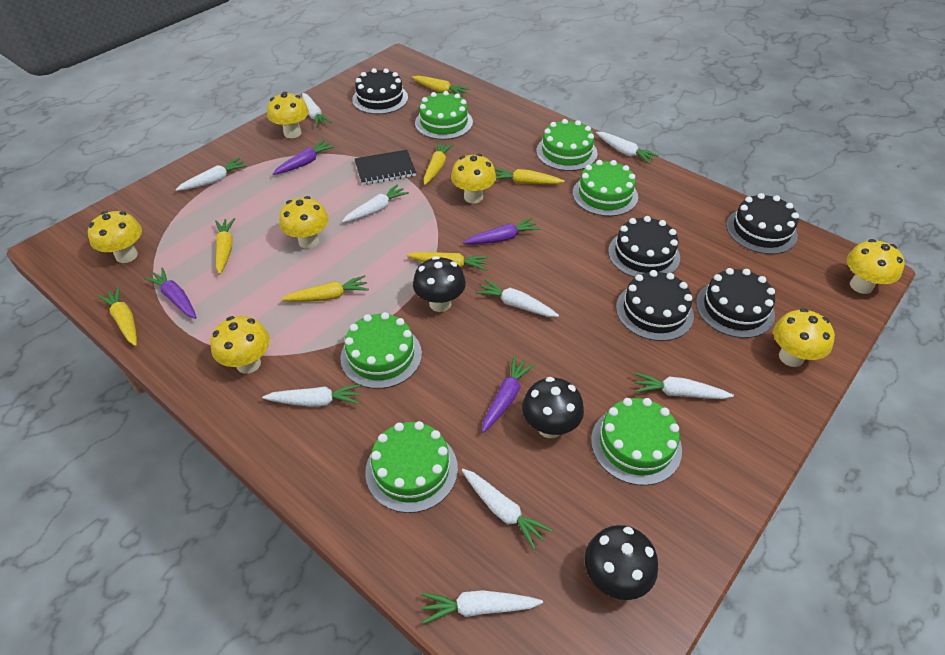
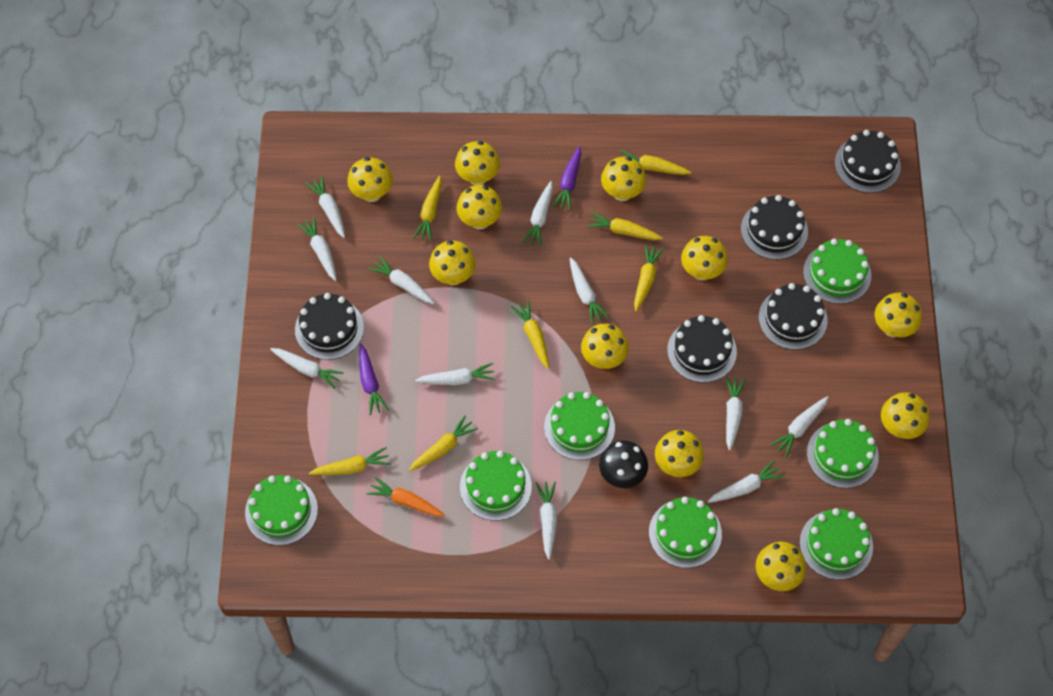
black mushroom: [413,256,466,312] [522,377,584,438] [585,525,658,600] = 3 -> [599,440,648,488] = 1
black notebook: [354,150,416,185] = 1 -> none = 0
green cake: [340,312,422,389] [365,421,458,513] [415,91,473,140] [536,119,598,171] [573,160,638,216] [591,398,682,486] = 6 -> [245,475,318,545] [460,451,532,521] [544,392,615,460] [649,497,722,568] [800,508,873,580] [803,239,871,304] [807,419,879,488] = 7
orange carrot: none = 0 -> [367,477,445,517] = 1
purple carrot: [144,268,197,319] [273,140,335,175] [463,217,540,244] [482,356,535,433] = 4 -> [359,343,389,415] [553,146,581,210] = 2
white carrot: [176,158,248,191] [262,384,361,407] [302,93,332,127] [342,184,409,222] [421,590,543,624] [462,469,552,550] [476,279,559,317] [596,132,659,164] [635,373,734,399] = 9 -> [270,348,344,389] [297,217,336,281] [305,176,345,238] [368,256,435,304] [415,363,495,385] [523,181,553,247] [536,481,557,560] [570,257,609,324] [708,460,784,503] [726,376,746,451] [771,396,829,457] = 11
yellow mushroom: [88,211,142,263] [210,316,270,374] [267,92,309,138] [279,196,329,249] [451,154,496,204] [773,308,835,367] [847,239,905,294] = 7 -> [347,157,393,202] [429,241,476,285] [455,141,500,185] [456,185,502,230] [581,323,629,369] [601,157,646,201] [655,430,704,477] [681,236,728,281] [756,542,806,591] [875,293,922,337] [881,392,930,439] = 11

